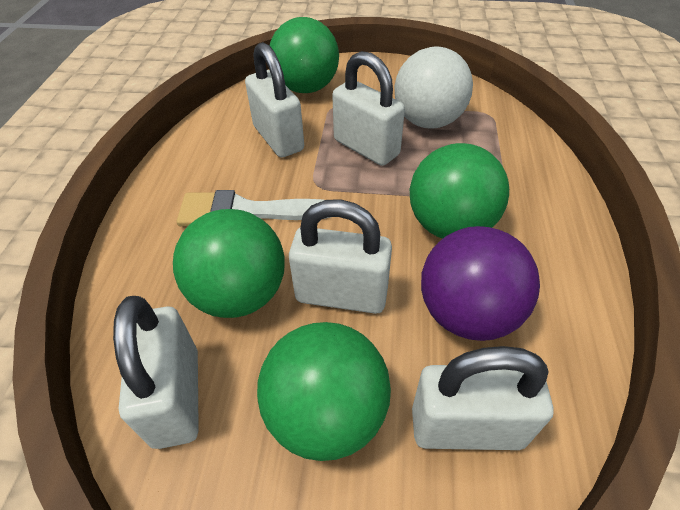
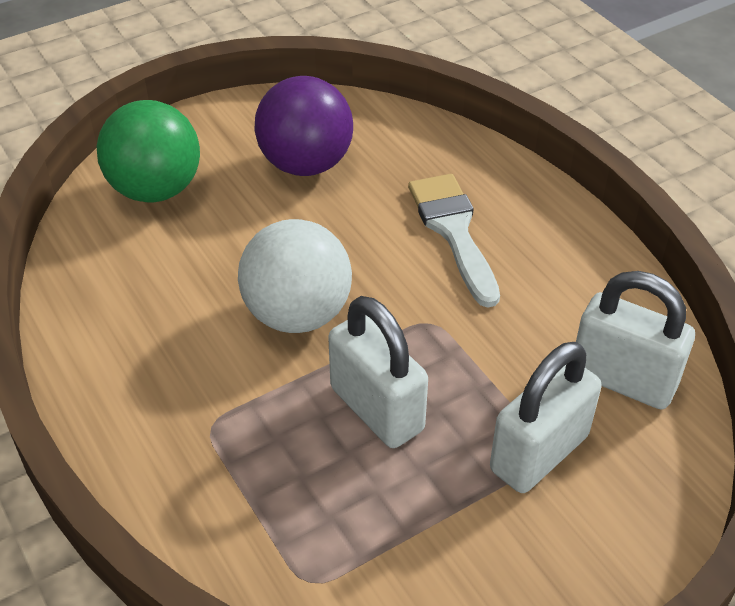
green ball: [173,209,285,318] [257,322,391,461] [270,17,339,93] [410,143,509,239] = 4 -> [96,100,200,202] = 1
white padlock: [113,296,199,449] [245,42,304,158] [289,199,392,314] [332,51,405,166] [412,346,553,450] = 5 -> [328,296,428,448] [490,342,602,493] [576,271,695,409] = 3

